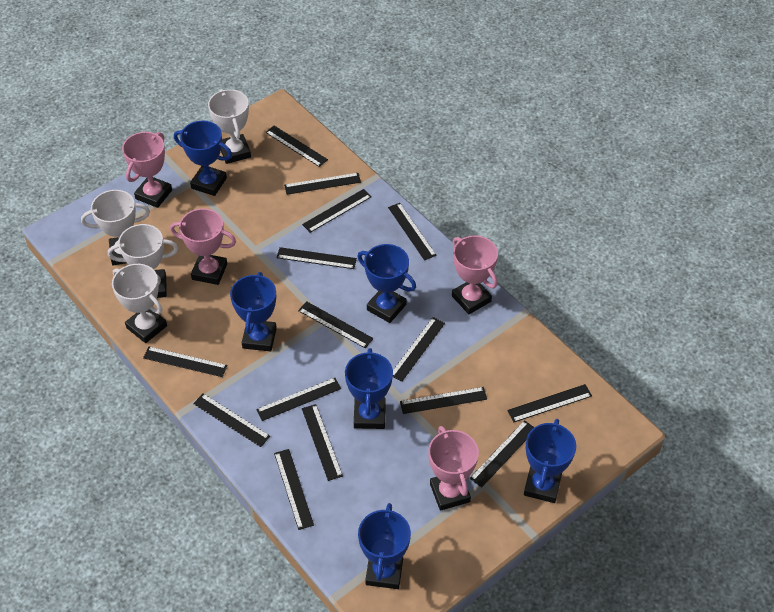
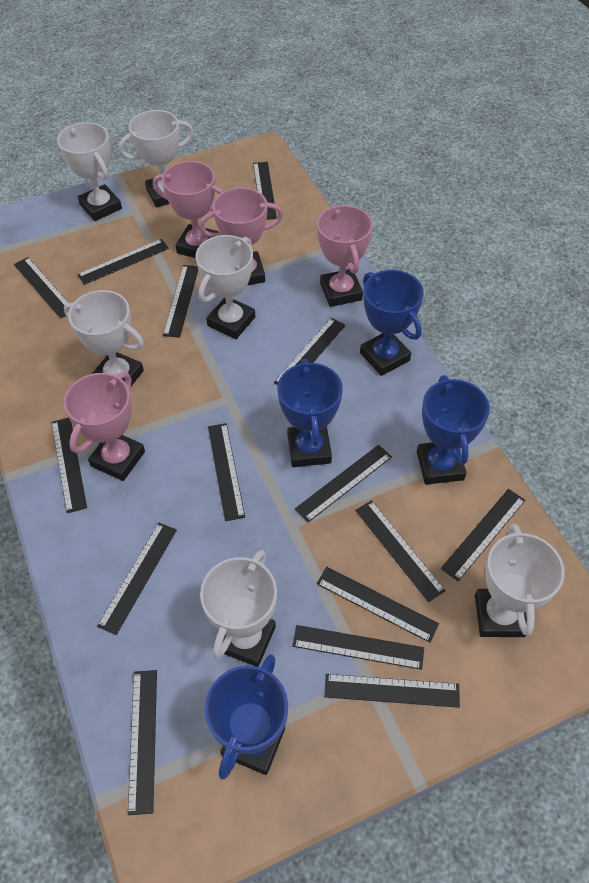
blue trophy: [174,121,232,196] [230,272,277,352] [345,348,393,429] [357,244,416,323] [358,503,411,589] [524,419,576,503] = 6 -> [205,655,288,780] [278,359,343,467] [360,270,424,376] [417,375,490,485] = 4
white trophy: [81,190,150,265] [108,224,178,298] [112,264,167,343] [208,89,251,164] = 4 -> [57,122,122,221] [64,290,144,386] [119,110,194,207] [196,235,255,339] [200,550,277,667] [475,523,565,637] = 6

